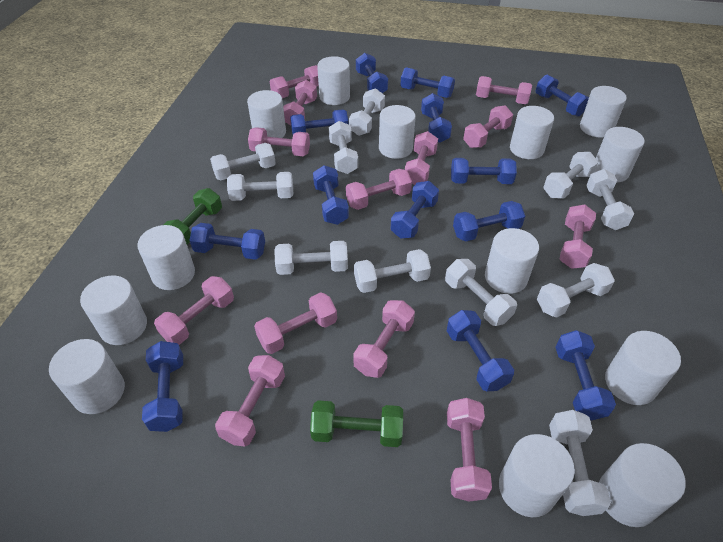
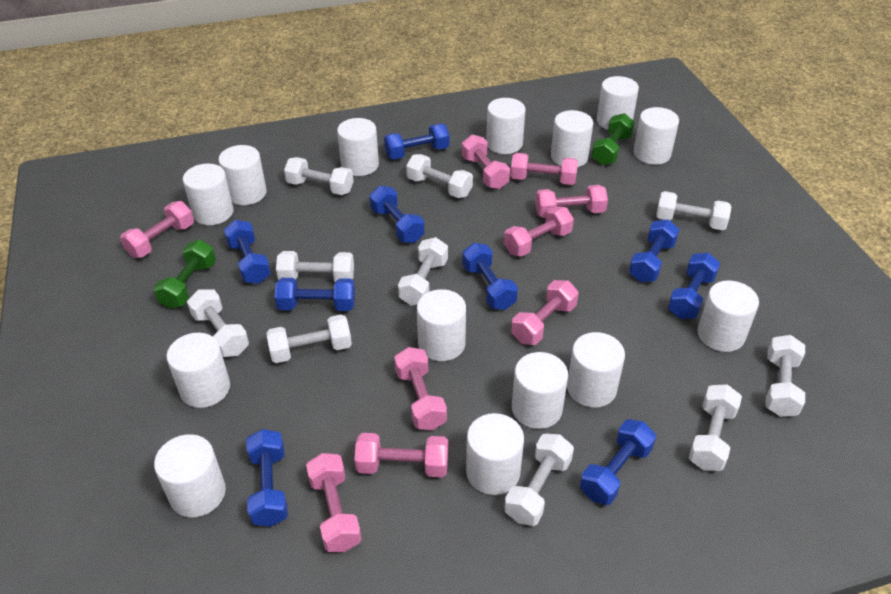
blue dumbbell: [142,341,183,432] [189,223,265,260] [290,109,348,134] [313,165,349,225] [356,53,388,93] [391,181,439,238] [400,67,455,98] [421,93,452,143] [447,310,514,392] [451,158,517,184] [453,201,525,242] [536,75,589,117] [556,330,616,420] = 13 -> [224,220,271,284] [246,429,288,527] [275,278,355,311] [369,186,424,243] [384,124,449,159] [462,243,518,310] [580,419,656,505] [629,219,680,282] [668,253,720,319] = 9
pink dumbbell: [154,276,234,345] [215,355,285,446] [248,127,310,156] [254,292,337,354] [270,65,319,98] [283,80,317,125] [346,169,412,210] [353,300,415,378] [405,131,438,185] [447,398,492,502] [463,105,513,148] [476,76,532,104] [559,204,596,269] = 13 -> [120,201,194,258] [306,453,361,552] [354,433,448,477] [394,347,447,430] [462,135,510,189] [504,206,574,257] [510,153,578,185] [511,280,579,345] [535,185,608,218] = 9
white cylinder: [49,339,125,414] [80,276,147,345] [137,225,195,290] [247,90,286,138] [317,56,350,105] [379,105,416,159] [485,228,539,294] [499,434,575,517] [510,106,554,159] [580,86,627,138] [594,127,645,182] [599,443,686,527] [605,331,681,405] = 13 -> [154,434,226,517] [166,333,230,408] [183,164,234,225] [218,145,267,205] [337,118,379,176] [417,289,466,361] [466,413,524,495] [486,98,525,154] [512,352,568,429] [551,110,593,167] [567,332,625,408] [597,76,639,130] [633,107,679,165] [697,280,759,352] = 14
white dumbbell: [210,143,276,180] [227,172,293,201] [274,241,348,275] [329,121,358,174] [349,88,385,136] [354,249,431,293] [445,259,517,326] [537,263,615,318] [543,152,598,199] [549,410,611,516] [586,169,634,230] = 11 -> [187,289,249,357] [266,314,352,363] [276,251,354,282] [284,157,354,195] [398,237,448,306] [406,154,473,198] [504,434,574,526] [656,191,732,230] [689,384,742,471] [765,335,805,417] = 10

